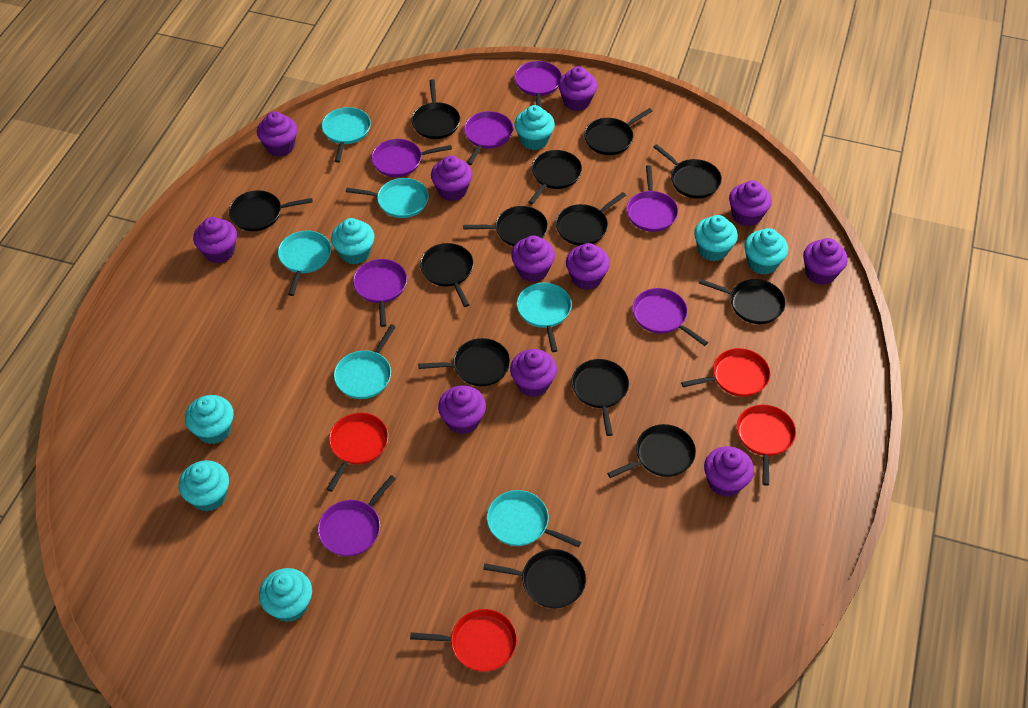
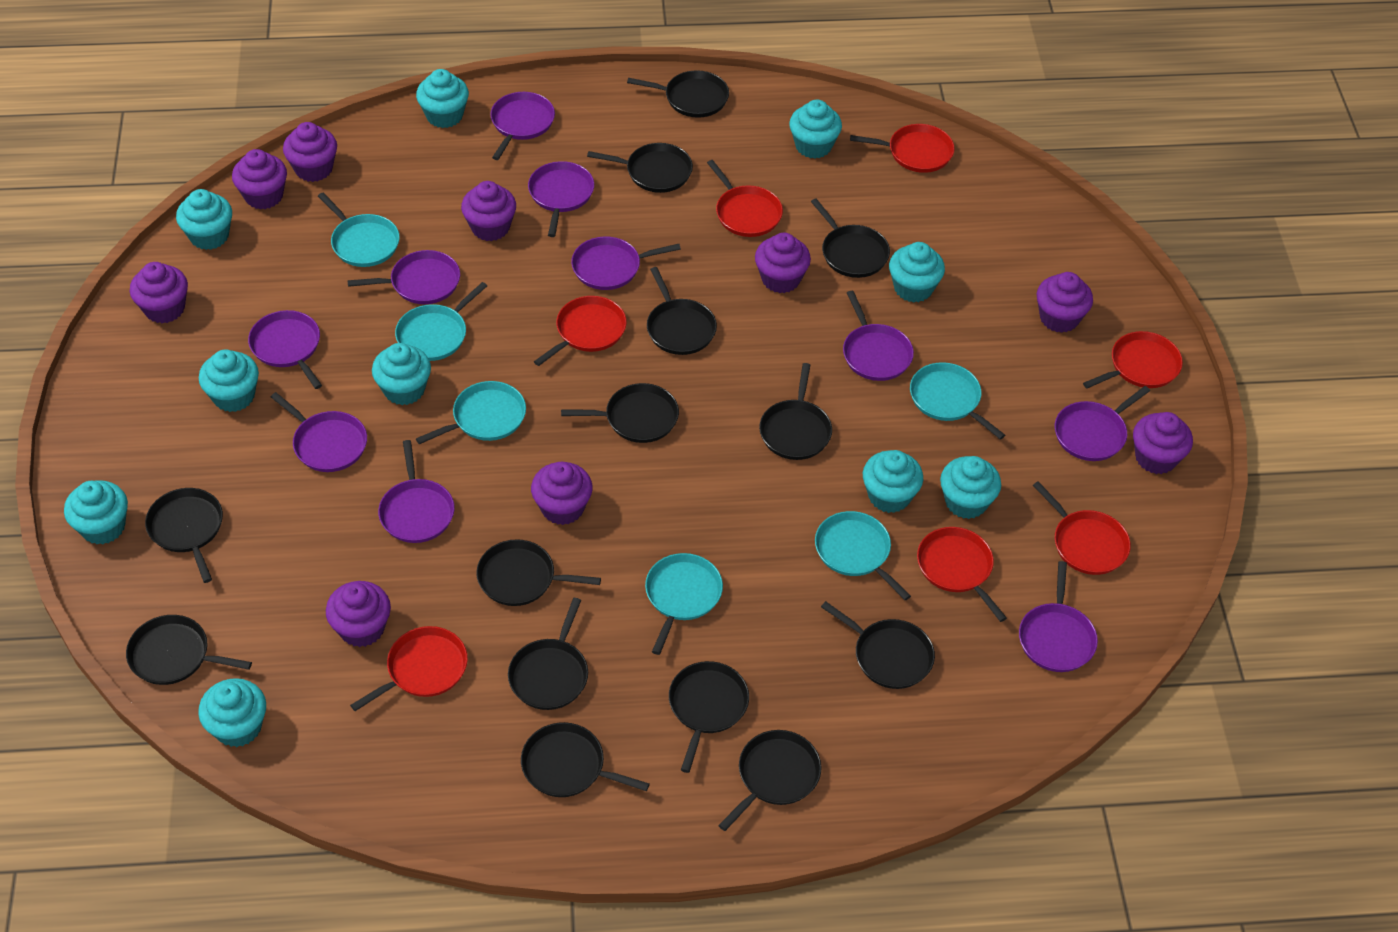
black pan: [229,190,313,231] [411,79,460,139] [418,338,510,386] [420,243,474,307] [463,206,548,246] [483,549,586,608] [529,150,582,204] [556,192,626,246] [572,359,629,436] [584,108,652,155] [607,424,696,478] [654,144,722,199] [699,279,786,324] = 13 -> [126,615,252,685] [145,488,223,583] [476,539,601,606] [508,598,588,710] [521,722,650,797] [561,383,679,443] [587,143,693,193] [627,70,729,118] [647,267,717,355] [669,661,749,773] [718,730,822,831] [759,363,832,460] [811,199,890,278] [821,601,935,689] = 14
purple cupcake: [193,217,237,263] [257,111,298,157] [431,156,472,201] [438,385,486,434] [510,349,557,397] [511,235,555,282] [558,66,597,111] [566,243,610,290] [704,446,754,497] [729,180,772,226] [803,238,848,285] = 11 -> [130,262,188,323] [232,149,287,209] [283,122,337,182] [326,581,391,647] [461,181,516,241] [531,462,593,525] [755,233,811,293] [1036,272,1093,333] [1133,412,1193,474] = 9
purple pan: [318,475,396,556] [353,259,407,327] [372,139,452,177] [464,111,513,165] [515,61,562,108] [626,165,678,232] [632,288,708,346] = 7 -> [248,310,322,389] [271,392,367,472] [347,250,460,304] [378,440,455,543] [490,92,555,160] [528,161,594,237] [571,236,681,290] [843,291,914,381] [1019,561,1098,672] [1055,386,1150,461] = 10
red pan: [327,413,388,491] [410,609,517,672] [681,348,770,397] [737,405,796,486] = 4 -> [350,626,468,711] [534,296,627,366] [707,160,783,237] [850,124,955,173] [917,527,1007,622] [1033,481,1131,575] [1083,331,1183,388] = 7
turquoise cupcake: [179,460,229,511] [185,395,234,444] [259,568,312,622] [331,218,375,265] [514,105,555,150] [694,215,738,261] [744,228,788,275] = 7 -> [64,480,128,545] [176,189,232,250] [198,678,266,747] [199,349,259,412] [372,343,431,405] [416,69,469,128] [789,99,842,159] [863,450,923,513] [889,242,945,302] [940,456,1001,519] = 10

